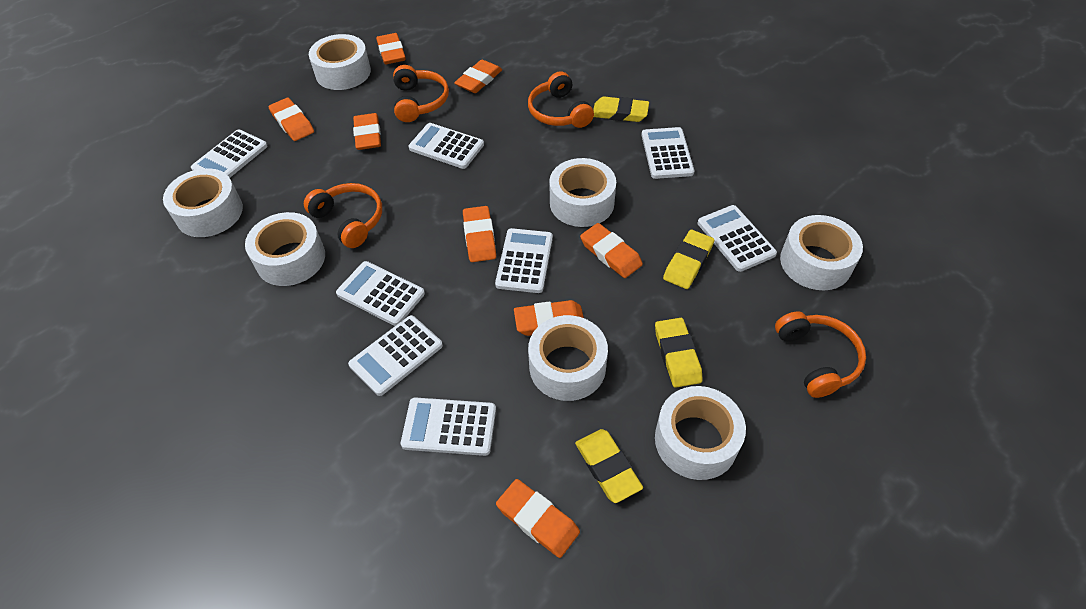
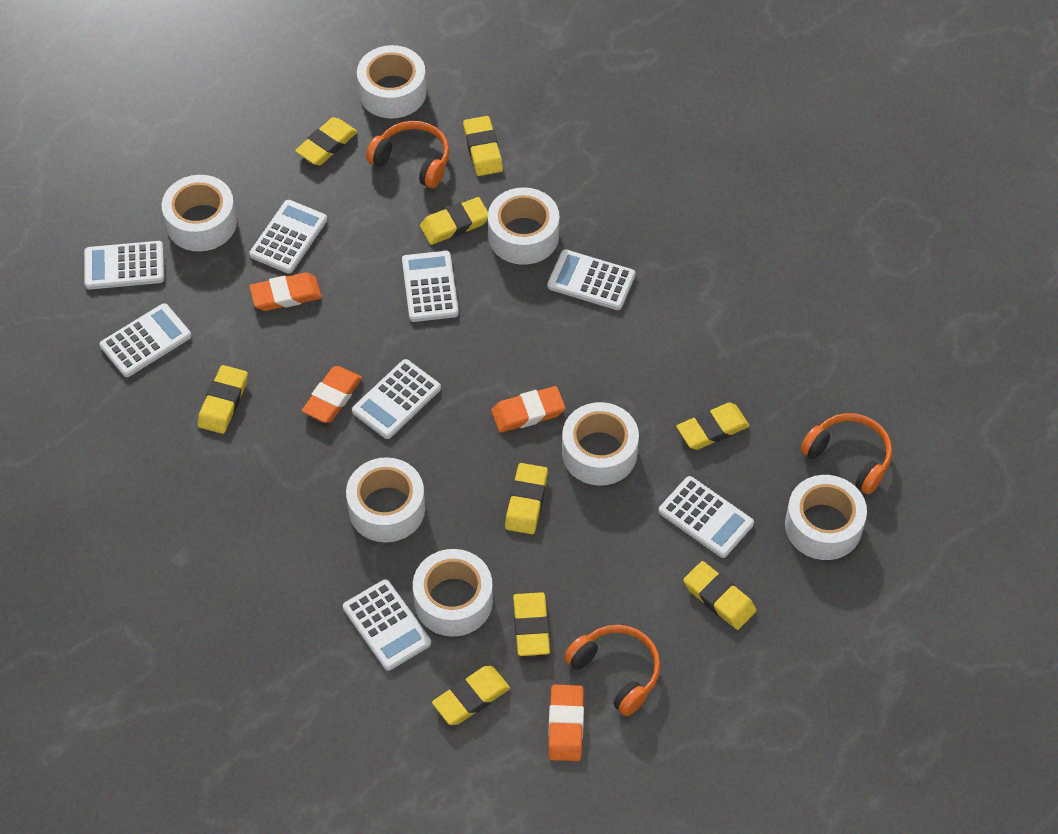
orange eraser: [268,98,314,141] [353,113,381,150] [376,33,406,64] [454,60,502,93] [463,206,496,262] [496,479,580,558] [514,300,584,336] [580,223,643,278] = 8 -> [249,273,322,311] [302,366,362,423] [491,386,565,433] [548,685,584,761] = 4
orange headphones: [304,183,382,248] [393,65,449,122] [528,71,594,128] [775,311,866,398] = 4 -> [366,121,449,188] [564,625,661,716] [801,413,892,494] = 3
yellow eraser: [575,429,643,503] [593,96,649,122] [655,318,703,388] [663,230,714,289] = 4 -> [197,365,248,434] [295,117,358,165] [420,197,488,245] [432,666,510,725] [463,116,503,176] [505,463,548,534] [513,592,550,656] [676,403,750,450] [683,561,757,630] = 9

